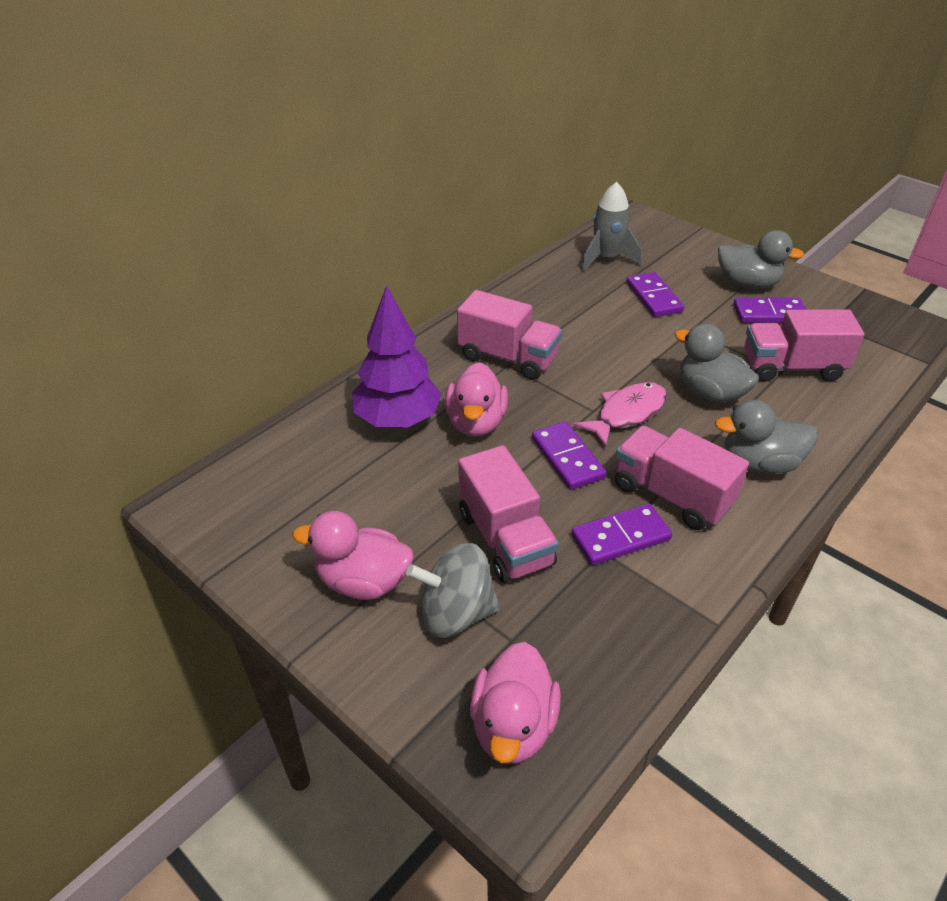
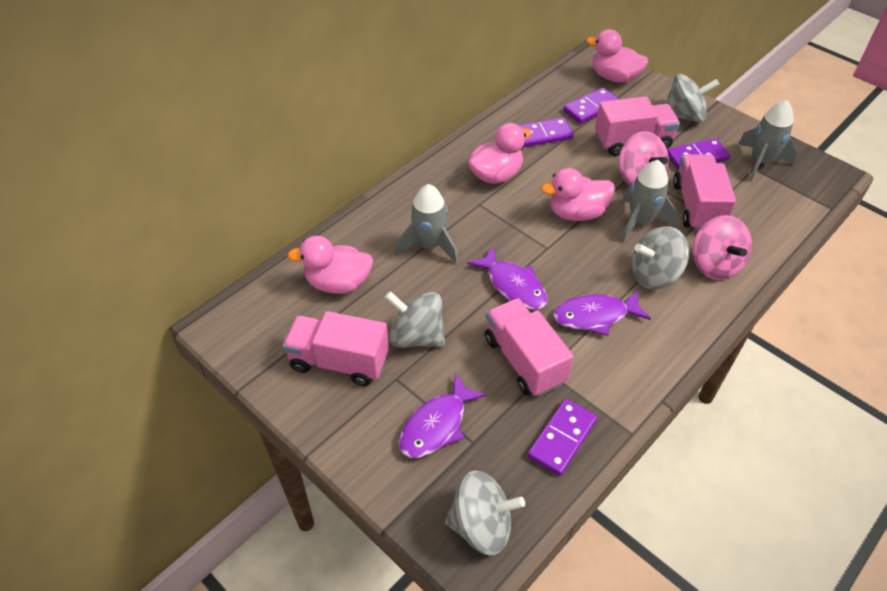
grey duck: [674,323,759,403] [715,400,817,474] [718,230,804,289] = 3 -> none = 0
grey rocket: [581,182,642,271] = 1 -> [395,184,458,264] [621,160,678,242] [738,100,797,182] = 3
grey spinning top: [406,543,500,638] = 1 -> [385,291,445,348] [445,470,525,555] [632,226,689,289] [665,74,720,122] = 4
pink duck: [293,511,414,600] [445,362,508,437] [470,642,561,764] = 3 -> [287,236,373,294] [468,123,531,184] [541,168,615,221] [586,29,648,83] = 4
pink fish: [574,382,667,447] = 1 -> none = 0
pink spinning top: none = 0 -> [619,131,669,187] [693,215,752,280] = 2
purple fish: none = 0 -> [399,374,487,458] [467,247,547,310] [553,291,651,336] = 3
purple tree: [352,285,442,428] = 1 -> none = 0

